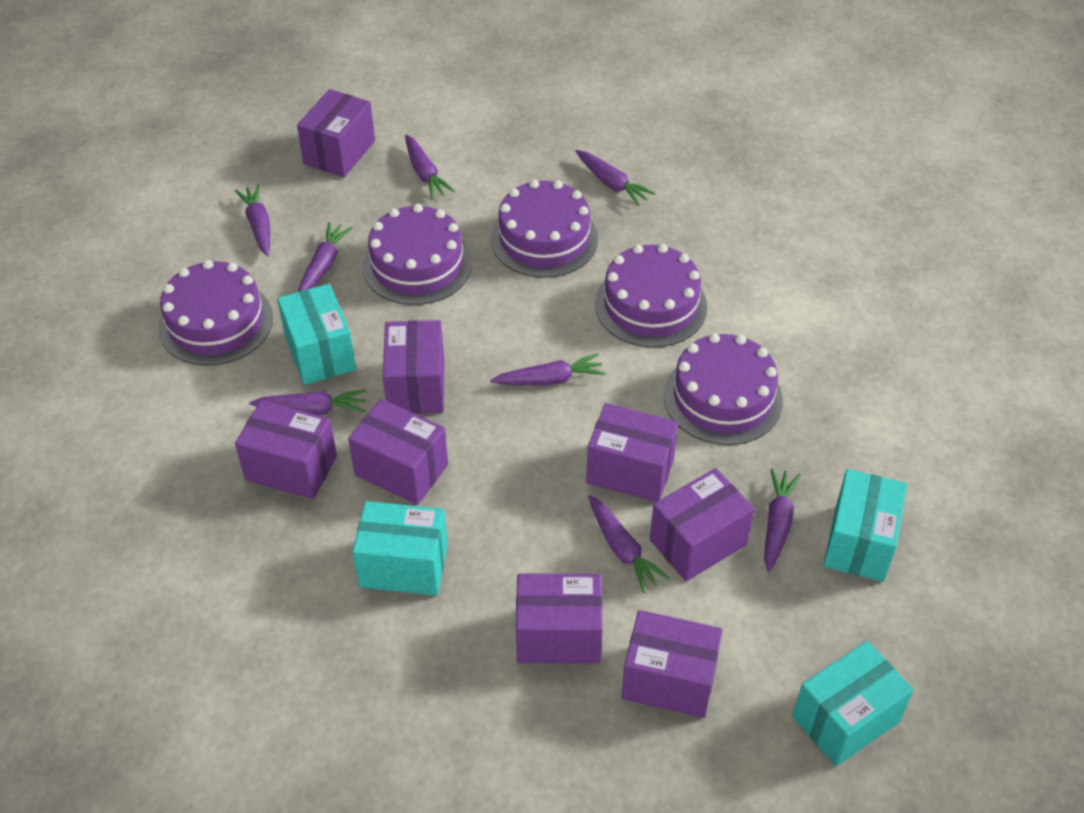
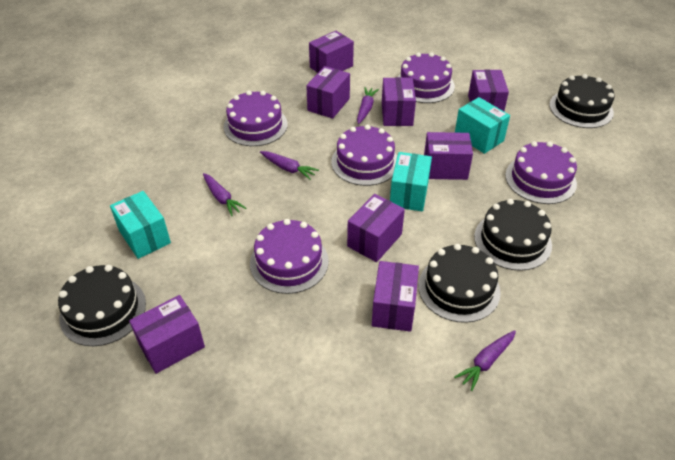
black cake: none = 0 -> [58,265,146,346] [418,244,501,323] [474,199,552,271] [549,74,615,128] = 4
purple carrot: [235,184,270,256] [249,390,367,415] [298,222,353,292] [405,134,455,199] [490,353,605,386] [575,150,656,206] [588,495,670,593] [764,468,801,572] = 8 -> [203,173,246,216] [260,151,319,180] [357,87,379,124] [454,330,516,391] = 4
turquoise box: [277,284,356,385] [352,501,448,596] [792,641,914,766] [823,469,907,582] = 4 -> [110,191,171,259] [390,152,432,212] [455,97,510,154] = 3

